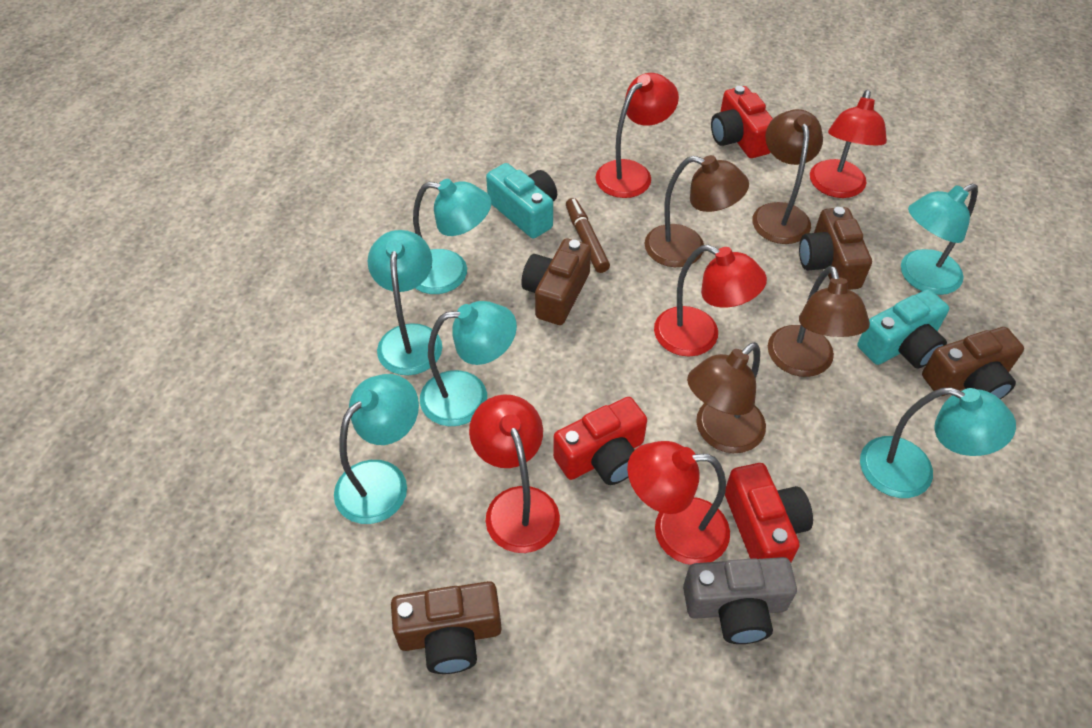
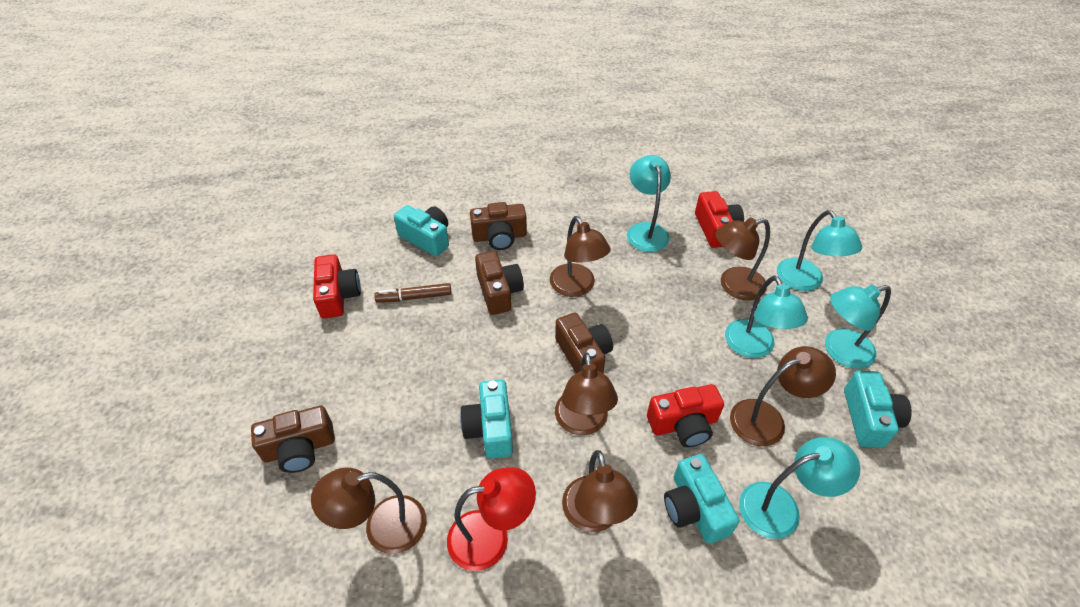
brown lamp: [644,155,749,267] [687,342,766,453] [752,109,823,244] [768,266,870,377] = 4 -> [311,468,427,554] [550,216,610,297] [555,352,618,436] [562,450,638,532] [716,218,770,301] [730,346,836,446] = 6
grey camera: [683,557,797,644] = 1 -> none = 0
red lamp: [469,395,560,553] [596,73,679,198] [627,441,730,565] [654,245,767,357] [810,90,887,198] = 5 -> [447,467,536,571] = 1
turquoise camera: [486,163,557,238] [858,289,949,368] = 2 -> [394,205,449,256] [460,379,513,459] [664,454,739,544] [844,370,912,448] = 4
turquoise lamp: [334,374,419,524] [368,230,442,375] [413,179,492,294] [420,301,517,426] [860,387,1016,498] [901,183,978,295] = 6 -> [627,155,671,252] [725,276,808,358] [739,437,860,539] [777,210,862,291] [825,284,891,369] = 5

